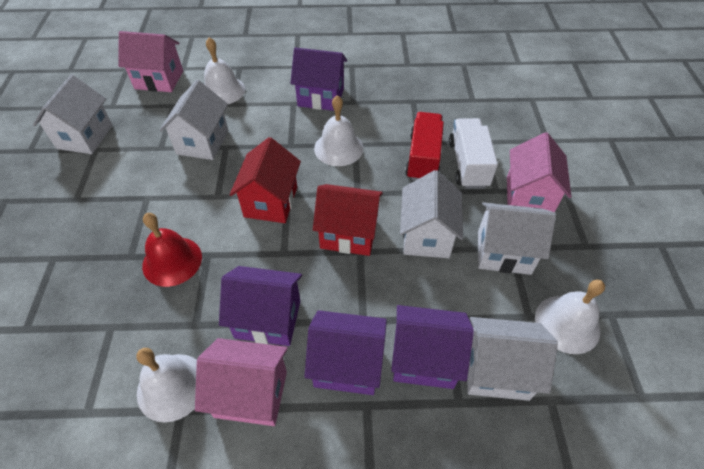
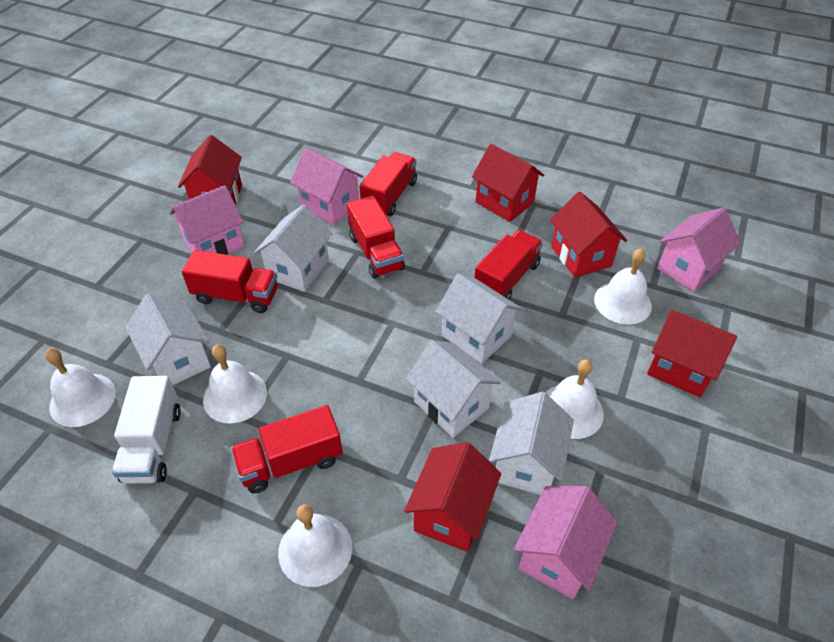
pink house: [118,31,183,92] [195,338,288,426] [507,132,572,212] = 3 -> [170,185,245,255] [290,148,363,225] [514,486,618,599] [657,207,741,292] = 4
purple house: [219,266,302,346] [290,48,347,111] [304,310,387,395] [391,305,474,389] = 4 -> none = 0
red bell: [142,213,202,287] = 1 -> none = 0
red house: [230,137,301,223] [313,184,383,256] = 2 -> [178,135,242,204] [404,442,501,552] [472,144,544,222] [550,192,627,278] [647,310,737,398] = 5
red truck: [405,112,444,181] = 1 -> [182,250,278,313] [231,405,343,493] [347,196,405,279] [359,152,417,216] [474,230,543,300] = 5
white bell: [137,348,197,423] [204,37,245,104] [314,95,363,166] [535,279,605,354] = 4 -> [45,348,116,427] [203,344,267,423] [278,504,352,587] [546,359,604,439] [594,248,652,325] = 5

